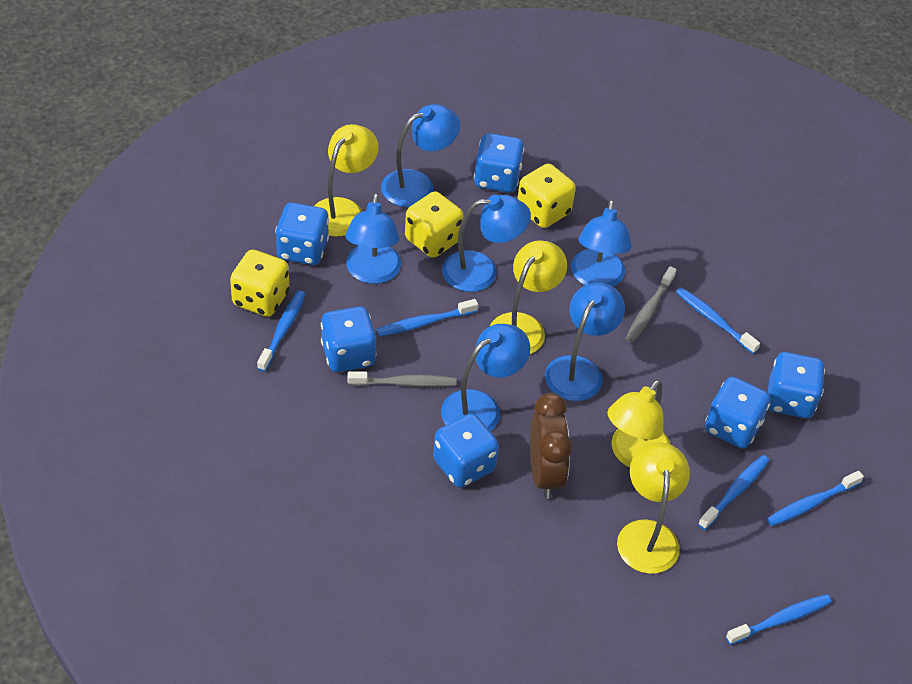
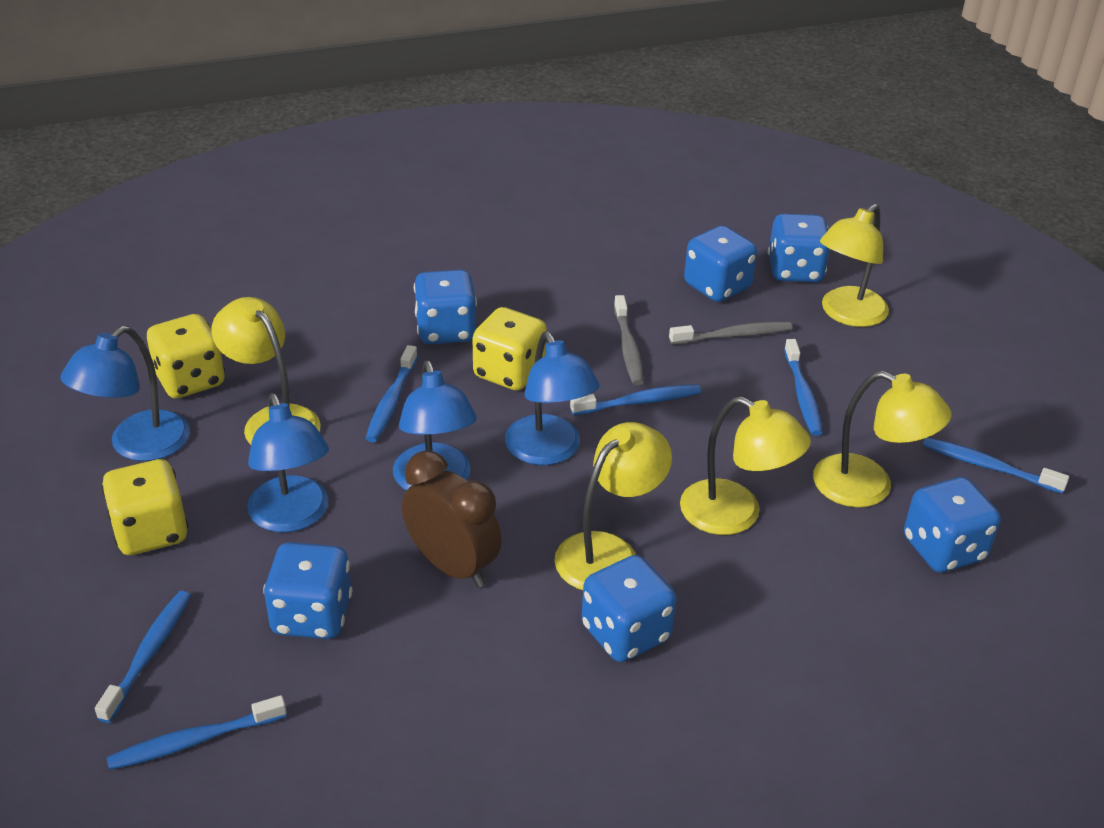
blue lamp: [345,193,401,284] [381,104,460,207] [441,324,530,431] [442,195,531,292] [545,282,625,401] [571,199,632,287] = 6 -> [60,326,190,461] [247,393,329,532] [393,360,477,491] [505,332,599,465] = 4
yellow lamp: [314,124,379,236] [489,240,567,354] [607,380,670,467] [617,442,690,574] = 4 -> [212,297,321,445] [554,422,672,590] [680,396,811,535] [813,371,951,507] [820,204,889,327] = 5

